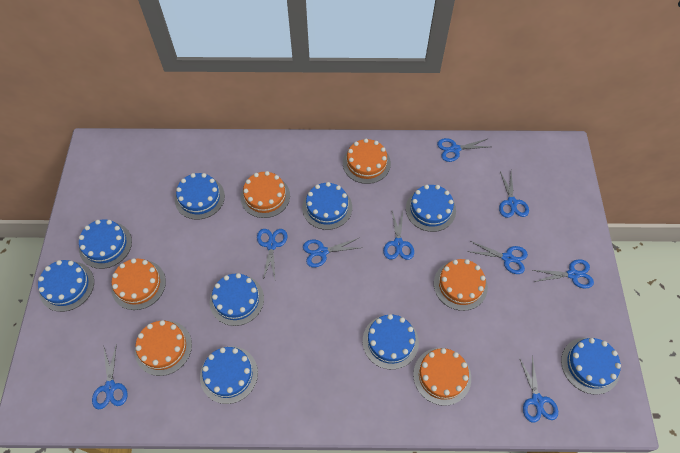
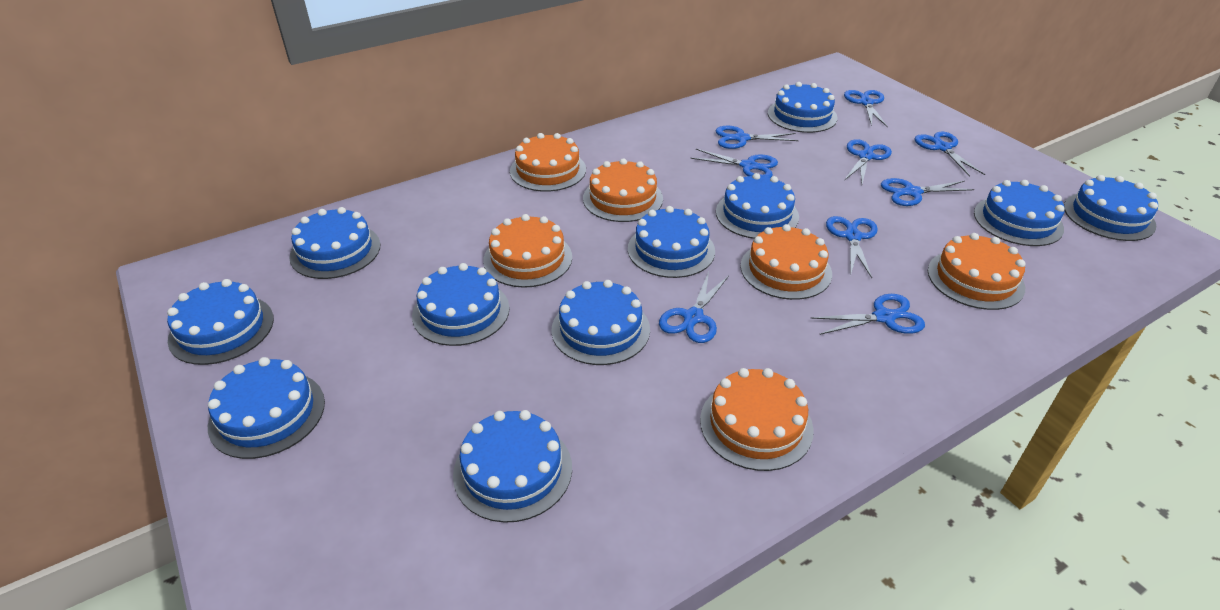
blue cake: [38,260,94,312] [79,220,132,269] [175,173,225,220] [200,346,258,404] [210,273,264,326] [302,182,352,230] [363,314,419,370] [406,185,456,232] [561,338,621,395] = 9 -> [167,279,274,365] [208,357,325,459] [289,207,380,279] [412,263,509,346] [453,410,572,523] [551,280,650,365] [628,206,715,278] [716,173,799,239] [768,82,837,133] [974,180,1065,246] [1064,175,1158,241] = 11

